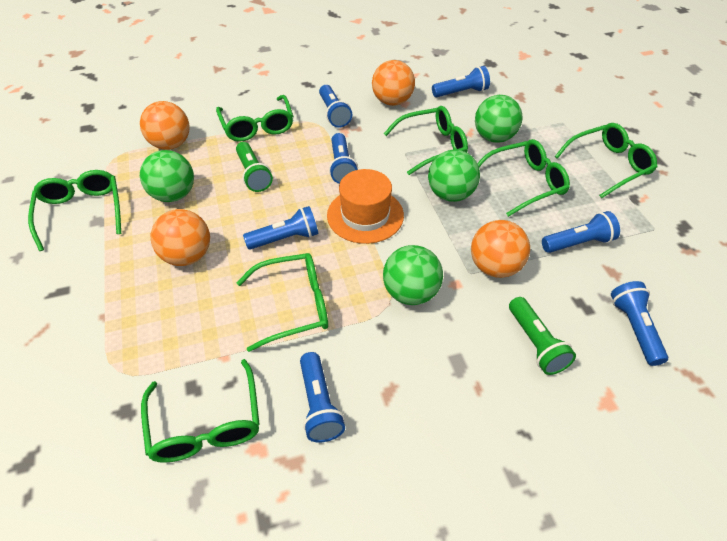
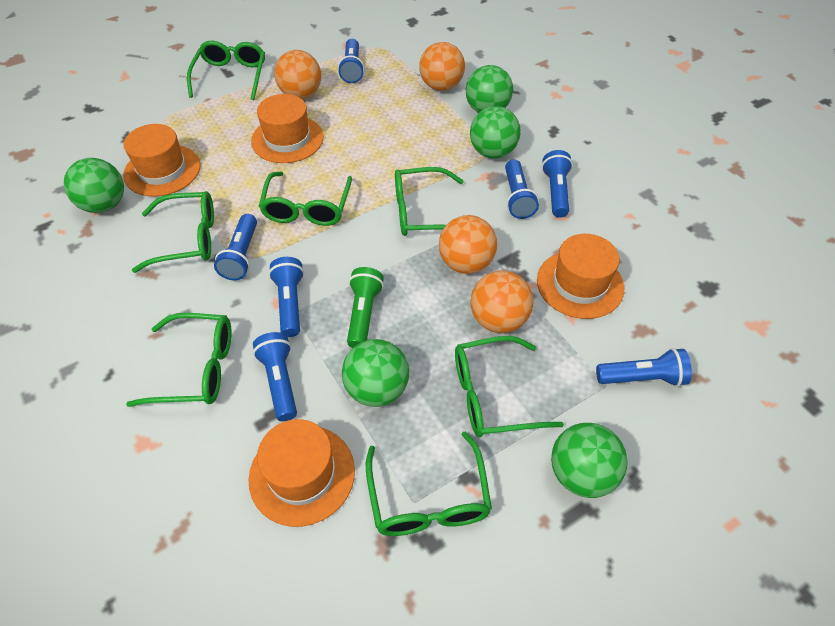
green ball: [140,150,194,202] [383,245,443,305] [428,150,480,202] [475,95,522,143] = 4 -> [64,158,124,213] [342,339,409,407] [466,65,513,113] [470,106,521,159] [551,423,628,498] = 5
green flashlight: [236,142,273,192] [509,297,576,375] = 2 -> [347,267,384,348] = 1
orange hat: [327,169,404,244] = 1 -> [123,124,201,197] [249,419,355,527] [251,94,324,163] [537,234,624,319] = 4

